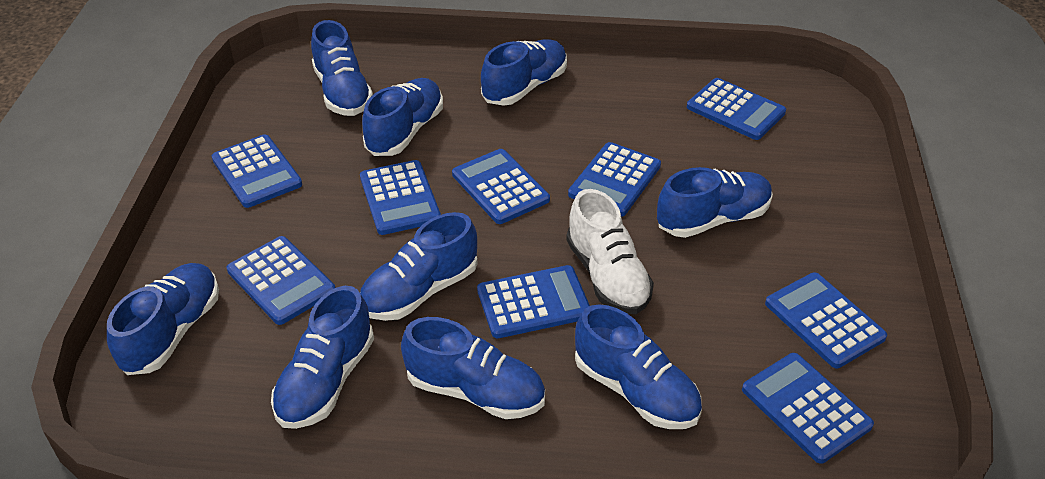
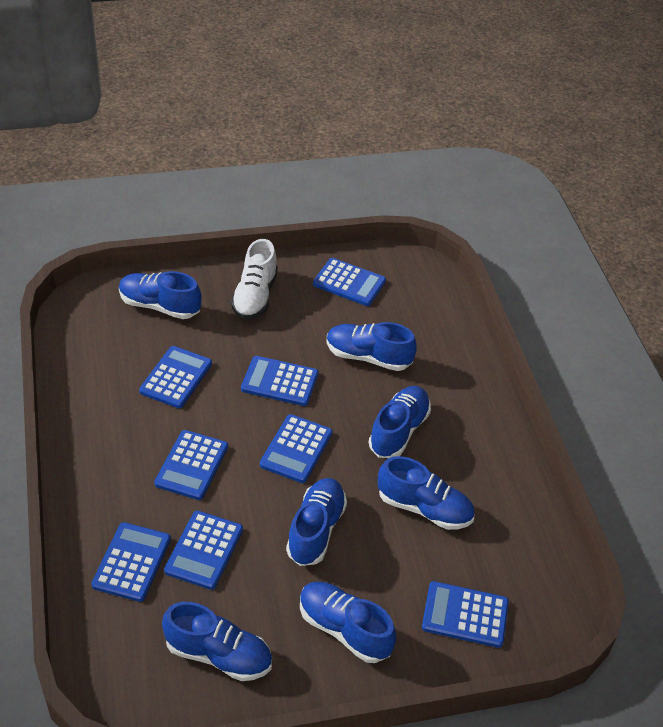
blue calculator: [212,134,302,208] [227,236,335,325] [360,160,441,235] [452,149,550,224] [477,265,590,338] [568,142,661,217] [687,78,786,140] [742,353,874,464] [765,272,887,368] = 9 -> [91,522,171,602] [139,346,212,408] [154,430,228,500] [164,511,243,590] [241,356,318,406] [260,414,332,483] [313,258,386,306] [422,581,509,648] = 8
blue shoe: [107,263,219,375] [271,286,374,429] [311,20,373,116] [360,212,478,321] [362,78,443,156] [401,317,545,419] [481,40,567,106] [575,304,702,429] [657,167,773,238] = 9 -> [119,271,202,319] [162,602,272,681] [286,478,347,566] [300,581,396,663] [327,322,417,371] [368,386,431,458] [378,456,474,530] = 7

